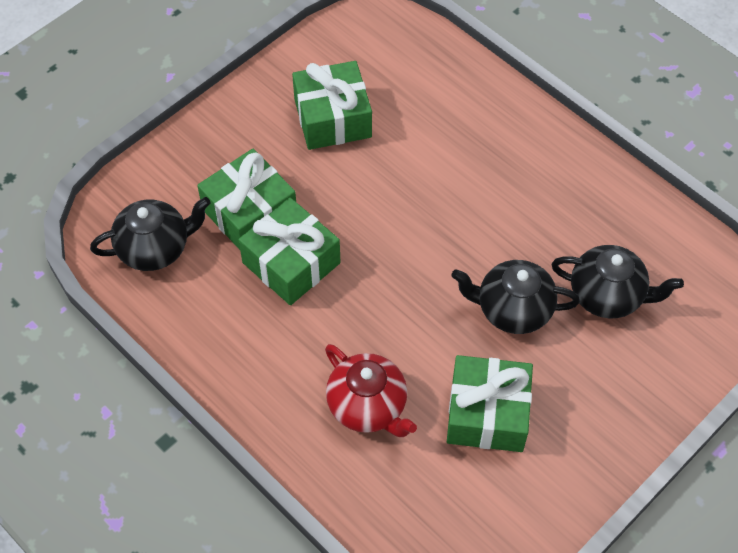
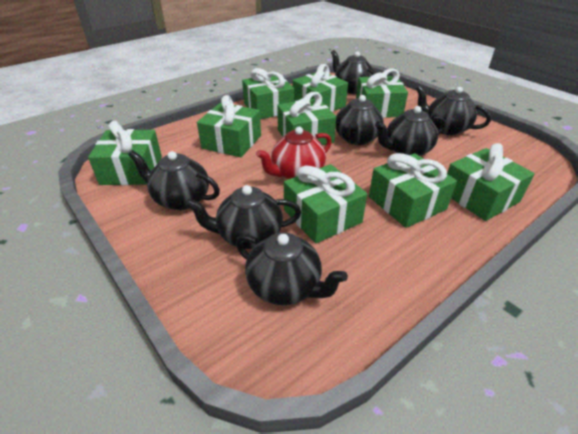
black teapot: [90,197,211,271] [451,260,580,334] [551,245,684,318] = 3 -> [128,150,220,210] [186,185,301,249] [236,232,348,305] [331,50,376,94] [336,95,384,145] [375,106,446,156] [416,86,491,135] = 7
green gift: [197,149,296,250] [239,198,341,305] [292,61,372,150] [447,355,533,452] = 4 -> [88,121,162,185] [197,95,261,157] [242,68,294,119] [277,92,336,145] [284,164,367,243] [292,64,348,112] [356,68,408,118] [369,153,457,228] [447,143,535,221] = 9

